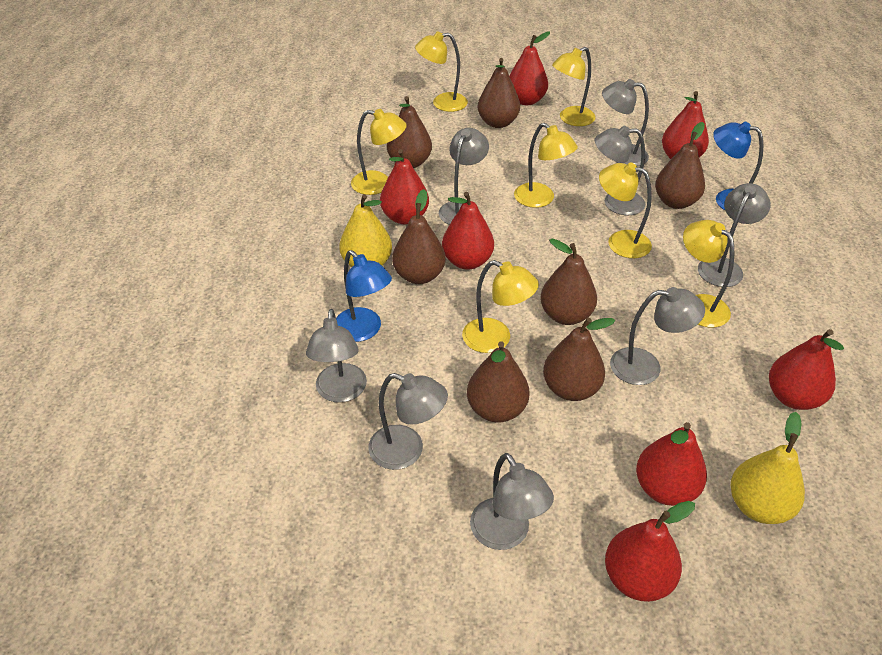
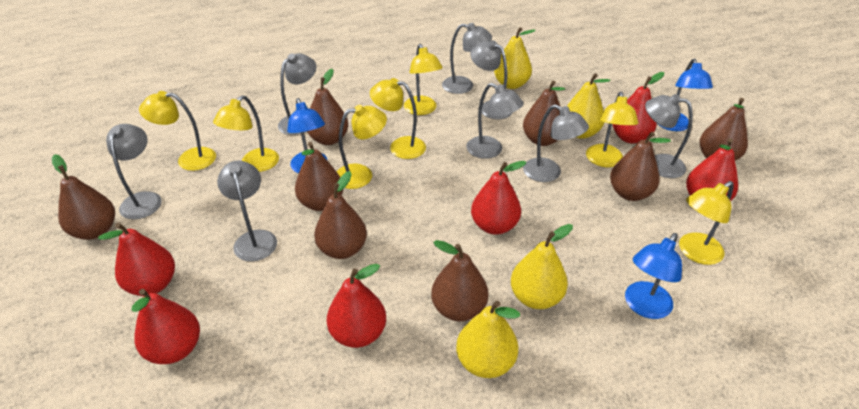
blue lamp: [336,250,392,342] [713,122,763,210] = 2 -> [287,98,328,173] [625,233,682,319] [658,59,713,131] = 3
brown pear: [387,96,432,168] [392,189,446,284] [467,341,529,423] [477,58,520,128] [540,238,597,325] [543,318,615,401] [655,122,705,209] = 7 -> [52,154,115,240] [295,142,343,211] [307,69,348,145] [314,171,367,259] [431,240,488,321] [523,81,566,146] [610,132,671,201] [700,98,748,161] = 8
red pear: [380,149,429,224] [442,192,494,269] [509,32,550,105] [605,501,695,602] [636,422,707,506] [662,91,709,159] [769,329,844,410] = 7 -> [98,223,175,296] [132,289,200,364] [327,264,386,348] [471,161,527,235] [613,72,664,144] [686,138,738,201] = 6
yellow pear: [339,194,392,267] [731,412,805,524] = 2 -> [456,301,520,378] [494,27,536,89] [511,224,573,309] [567,73,610,139] = 4

